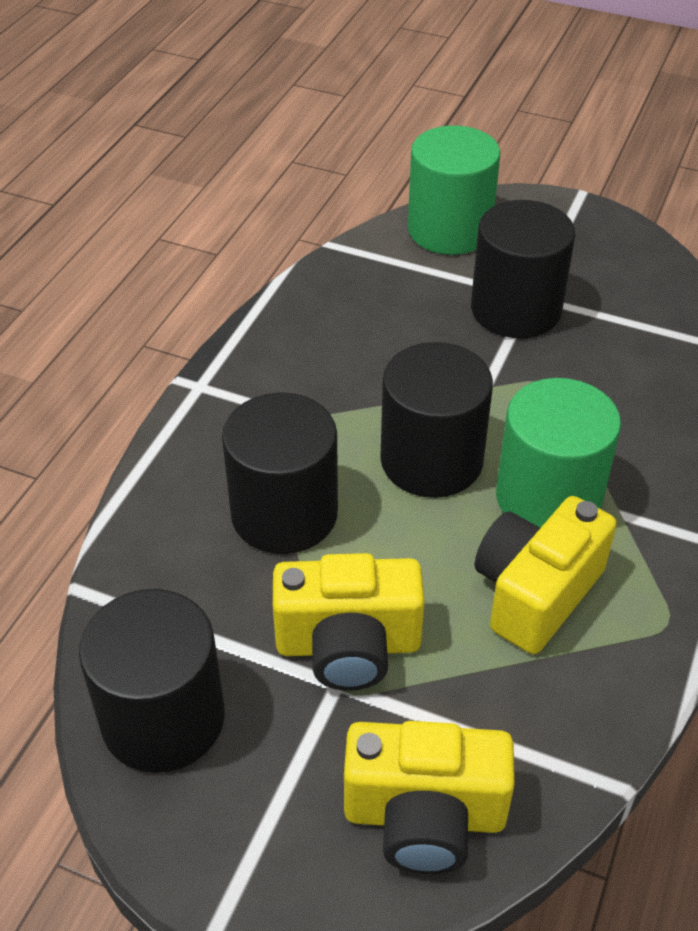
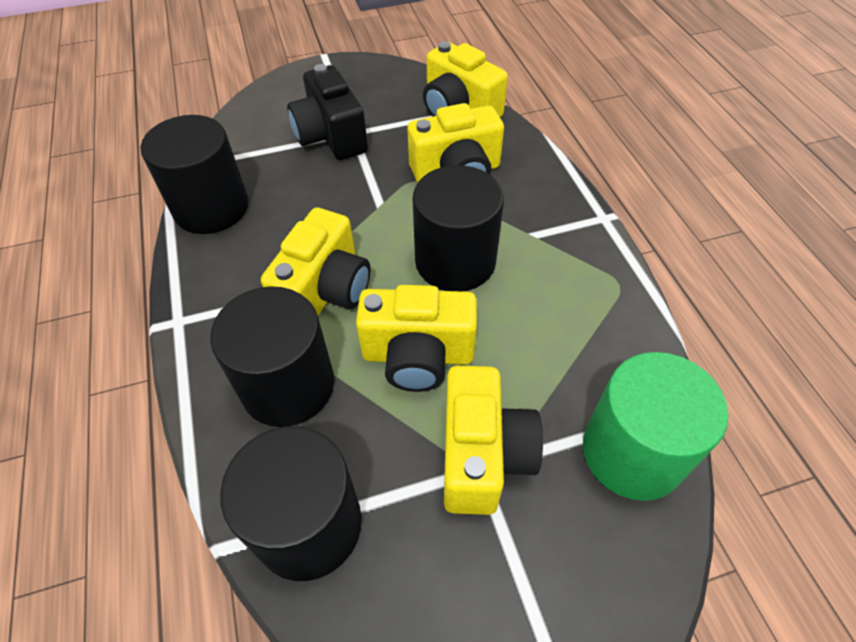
black camera: none = 0 -> [287,64,368,160] = 1
green cylinder: [408,125,501,255] [496,378,621,528] = 2 -> [583,352,729,501] = 1
yellow camera: [273,553,425,691] [344,721,515,874] [475,496,617,654] = 3 -> [261,207,371,315] [356,285,477,392] [407,103,504,182] [423,41,508,117] [444,366,543,515] = 5

